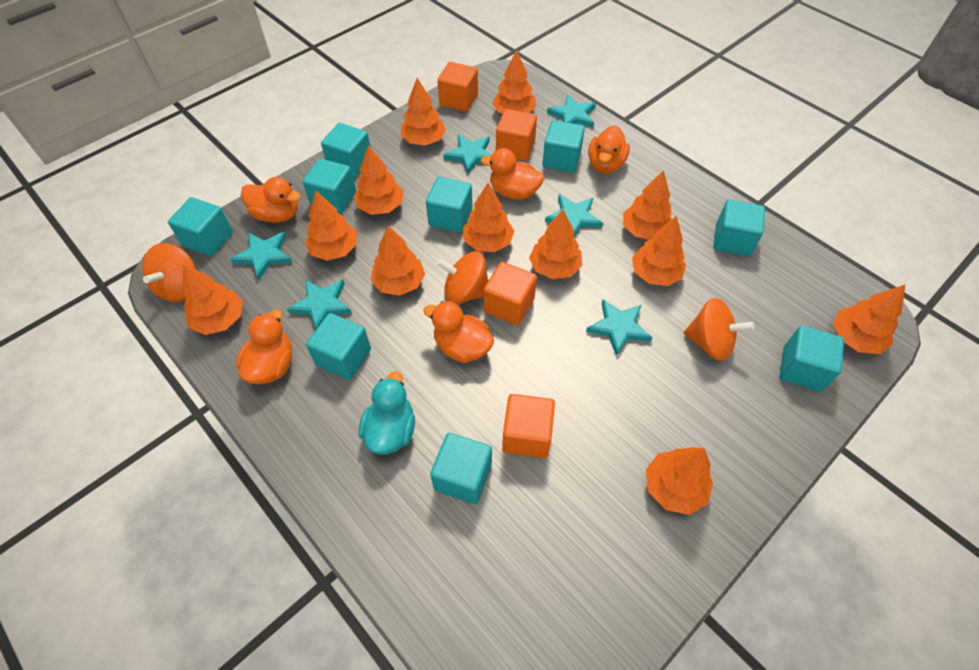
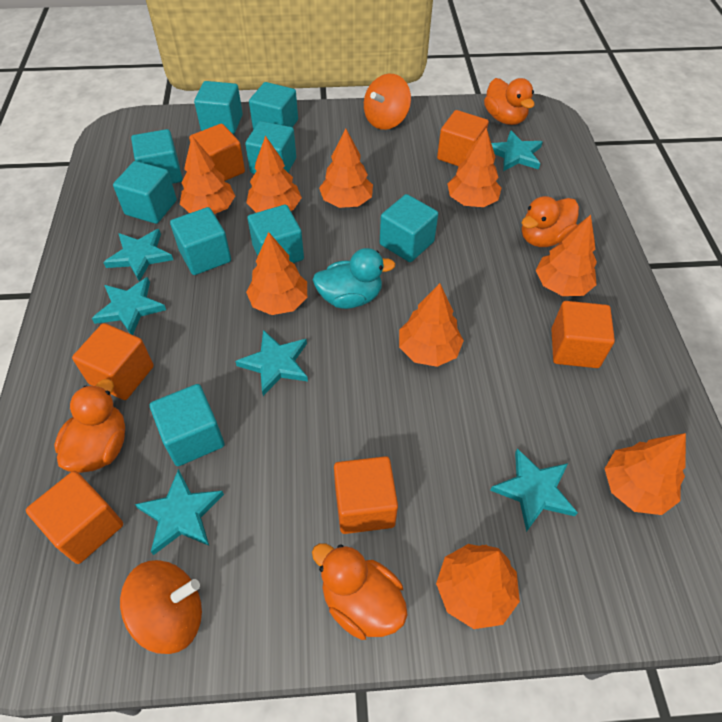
orange cube: [437,62,478,112] [483,262,537,326] [496,109,537,161] [502,394,555,458] = 4 -> [26,471,123,564] [72,323,154,400] [189,124,245,181] [334,456,398,534] [437,110,489,166] [551,301,615,368] = 6
orange duck: [236,309,292,384] [241,177,301,223] [423,301,494,363] [481,148,544,200] [588,125,630,174] = 5 -> [54,379,125,473] [312,543,408,640] [484,78,535,125] [522,196,579,247] = 4
orange spinning top: [142,243,196,302] [436,251,489,305] [684,298,754,361] = 3 -> [120,560,202,654] [364,74,411,130] = 2
orange tree: [182,265,243,335] [305,190,357,261] [354,145,403,215] [371,226,425,296] [400,78,446,146] [463,183,514,252] [492,50,536,114] [529,210,582,279] [623,170,672,240] [632,216,686,286] [646,447,713,515] [833,284,906,354] = 12 -> [180,136,235,214] [246,136,302,213] [246,232,307,315] [319,128,373,208] [399,283,464,367] [436,544,520,629] [447,128,501,207] [536,215,597,296] [605,433,686,515] = 9

